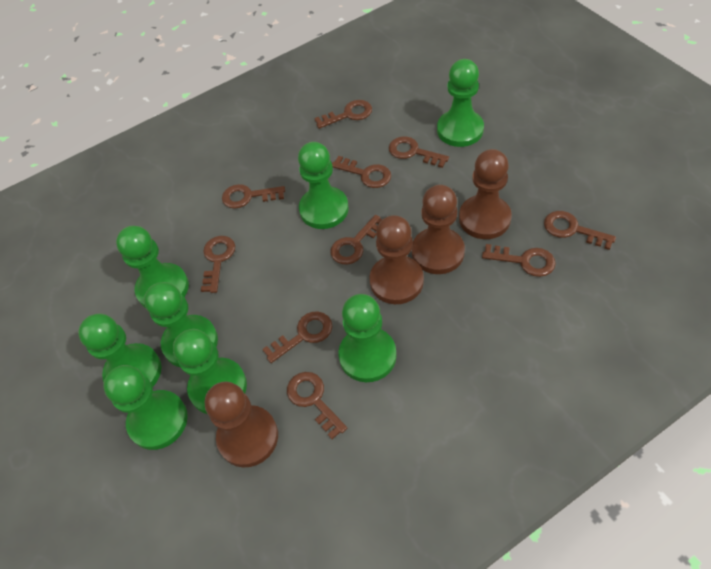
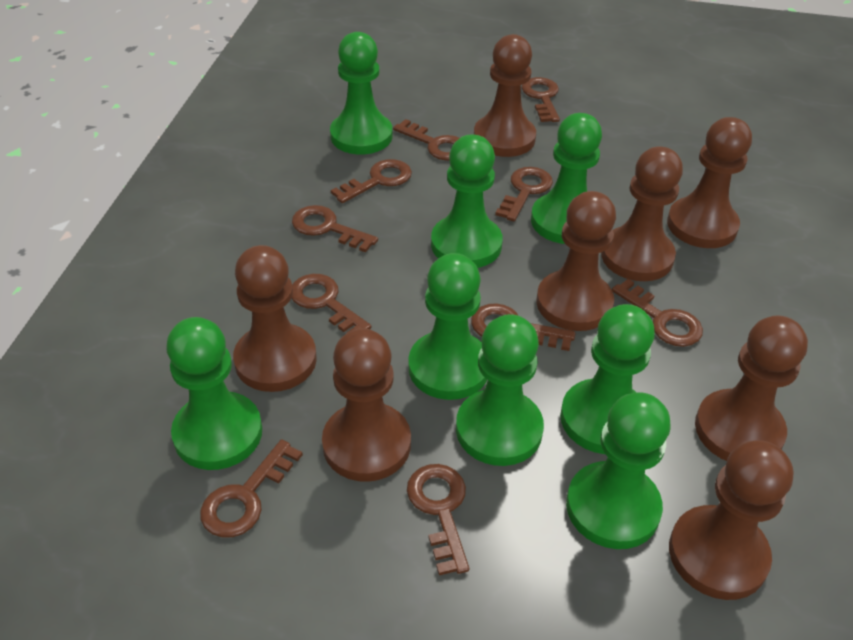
brown pawn: [205,382,278,468] [370,215,424,304] [412,185,465,274] [459,149,512,239] = 4 -> [233,245,317,392] [322,328,411,482] [474,34,536,157] [536,191,616,331] [601,146,683,281] [667,117,752,248] [669,441,794,600] [695,315,808,461] = 8

